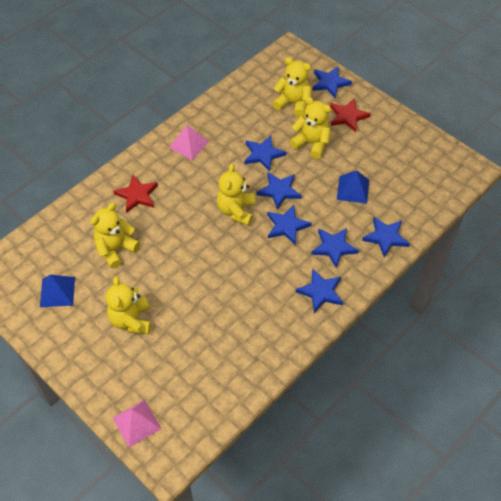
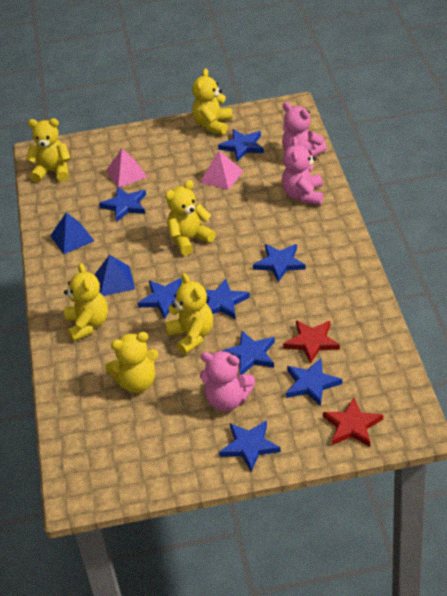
blue star: [245,136,286,171] [257,172,301,210] [267,205,312,245] [295,269,343,313] [311,228,359,268] [312,66,352,98] [362,217,410,257] = 7 -> [99,187,146,222] [138,278,182,319] [206,278,250,319] [218,129,264,162] [219,420,281,472] [222,331,275,375] [253,244,306,282] [286,358,342,406] = 8
pink teddy bear: none = 0 -> [200,351,255,411] [282,102,327,157] [282,137,323,205] = 3
yellow teddy bear: [91,203,140,268] [106,276,151,334] [217,164,255,226] [273,57,311,117] [290,97,331,159] = 5 -> [26,118,71,182] [64,263,108,341] [105,332,159,393] [165,180,216,256] [165,273,213,354] [192,68,232,135] = 6

